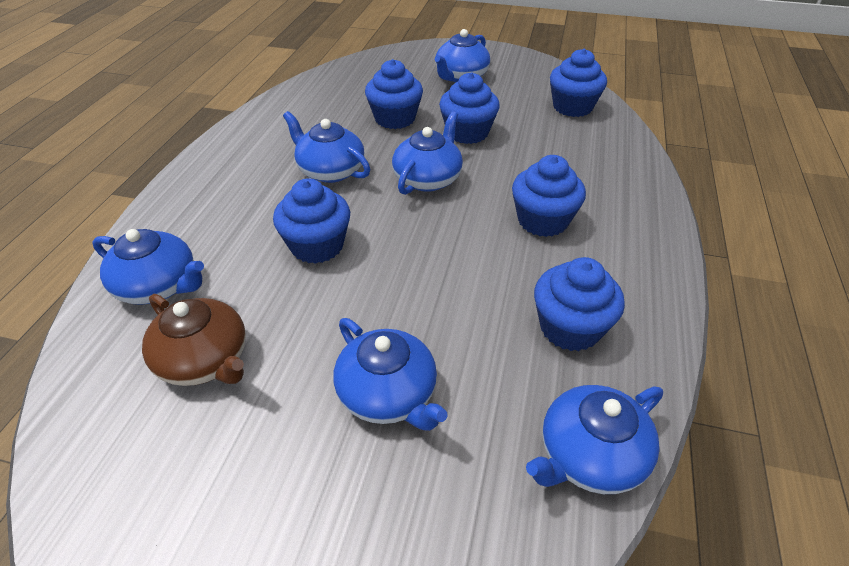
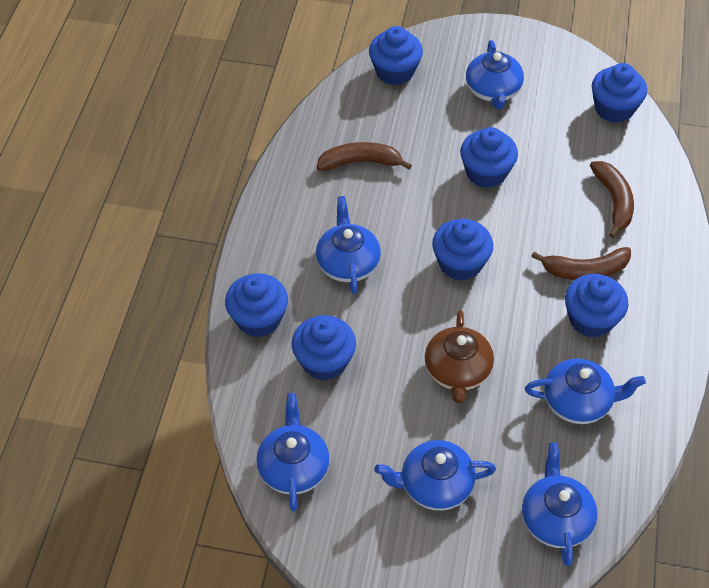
blue cupcake: [273,178,350,264] [365,59,423,129] [439,72,500,144] [512,155,586,237] [534,257,625,351] [550,49,607,117] = 6 -> [225,273,288,337] [292,315,356,381] [369,26,423,85] [432,219,493,281] [460,127,518,188] [565,274,628,338] [592,63,647,123] = 7
brown banana: none = 0 -> [317,142,412,171] [531,247,631,280] [590,161,634,238] = 3

